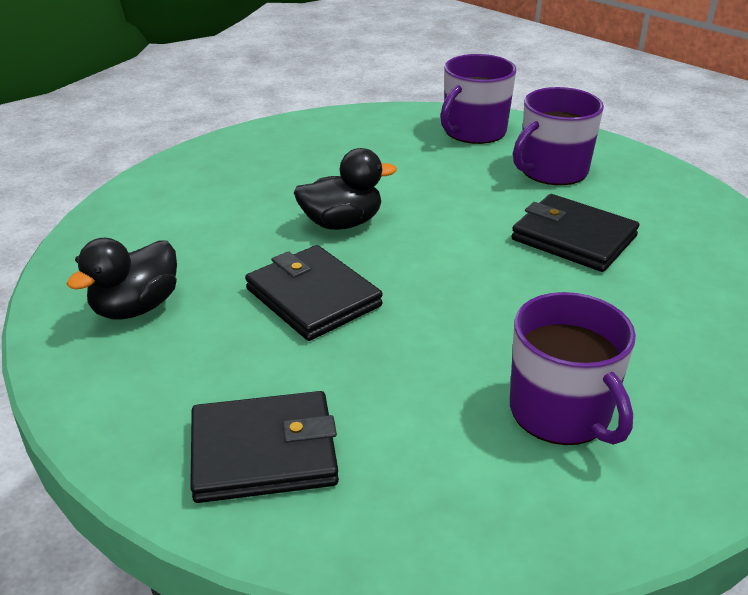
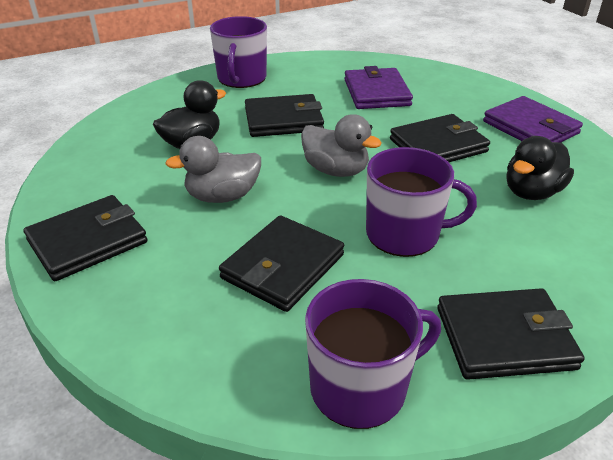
black wallet: [190,391,339,503] [245,245,383,341] [512,194,639,272] = 3 -> [23,195,147,281] [219,215,344,312] [245,94,324,137] [390,114,490,162] [437,288,585,380] = 5
grey duck: none = 0 -> [165,136,261,203] [301,114,382,177] = 2
purple wallet: none = 0 -> [344,66,413,109] [483,96,583,142] = 2

